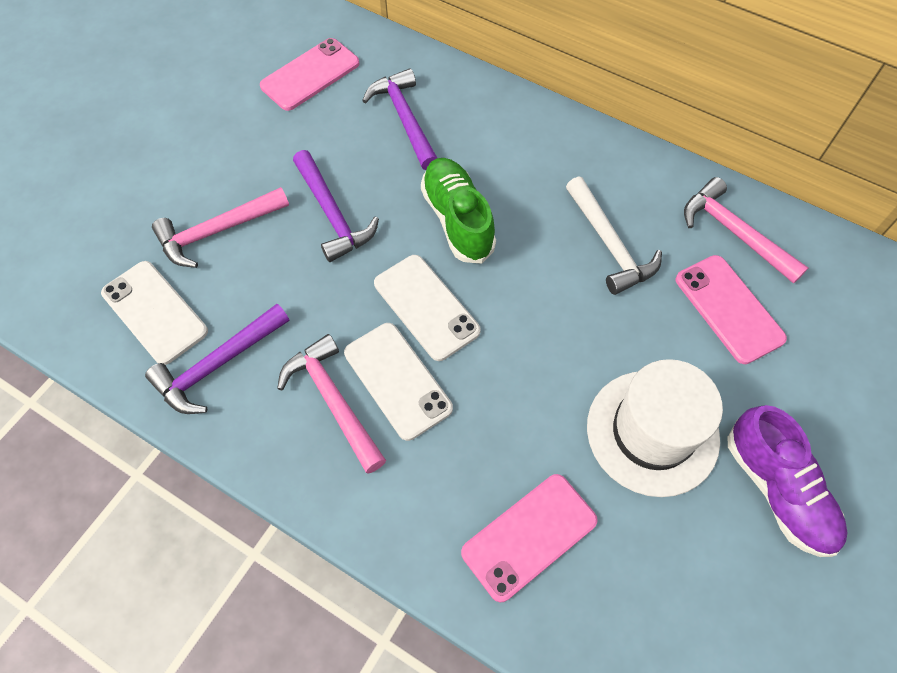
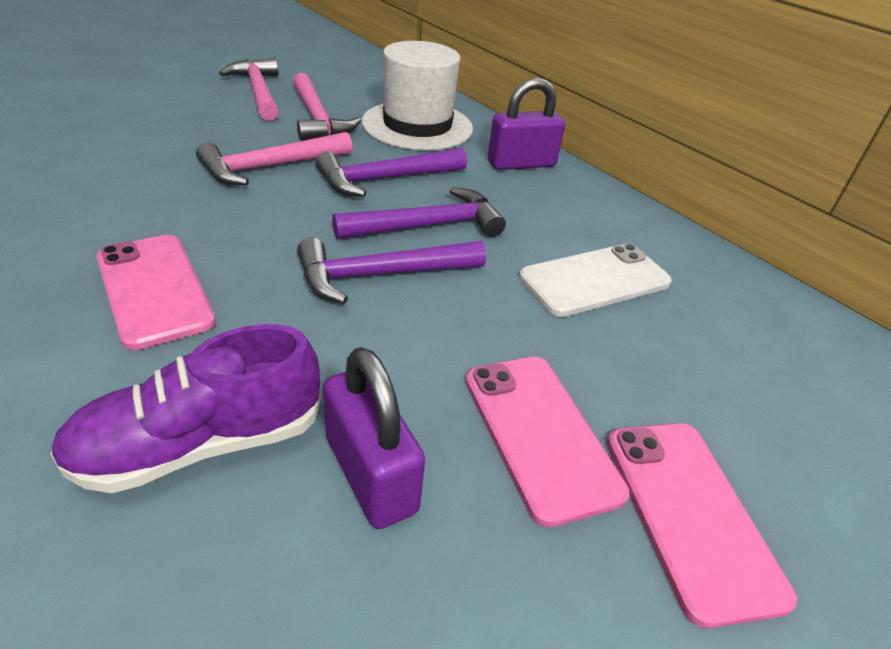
green shoe: [421,158,496,263] = 1 -> none = 0
purple padlock: none = 0 -> [323,347,425,529] [488,77,565,170] = 2
white hammer: [566,176,662,295] = 1 -> none = 0
white phone: [101,261,208,365] [344,323,453,441] [374,255,481,361] = 3 -> [519,243,672,317] = 1

